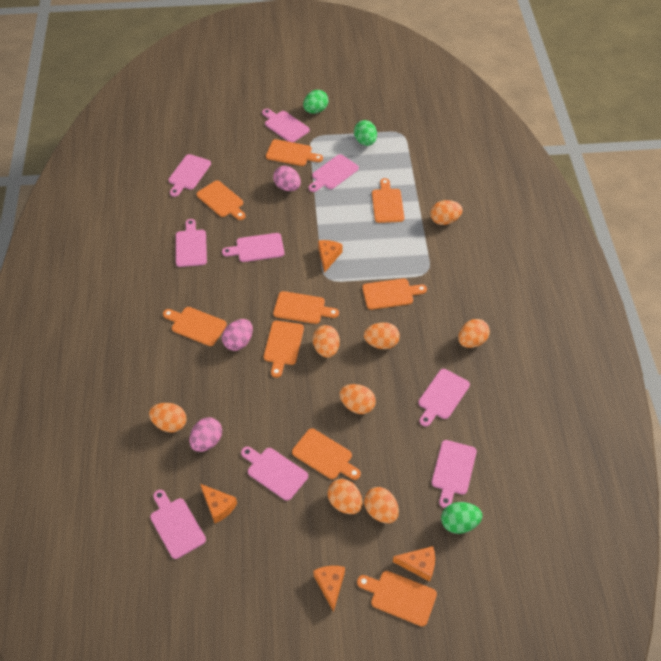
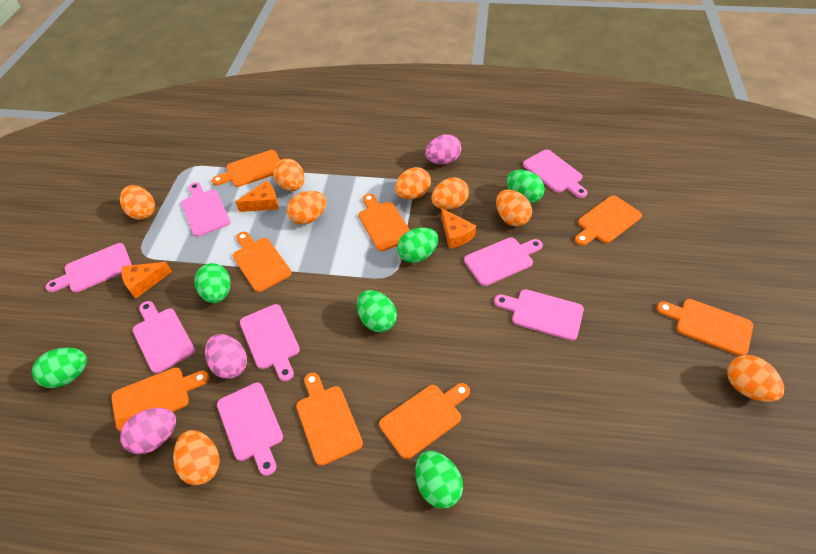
green egg: [303,90,329,114] [354,120,377,146] [441,502,482,534] = 3 -> [32,347,87,388] [194,263,230,303] [357,290,397,332] [397,227,438,263] [415,451,463,509] [507,170,545,204] = 6
orange cheese: [200,484,237,523] [313,566,345,612] [318,240,343,273] [393,546,435,582] = 4 -> [122,262,172,299] [236,181,279,212] [441,208,476,249] = 3
orange cutting board: [163,307,227,346] [196,180,246,220] [264,321,304,378] [266,139,323,166] [273,291,339,324] [292,428,361,480] [357,571,437,626] [362,278,427,310] [372,178,404,223] = 9 -> [111,367,209,432] [212,150,280,187] [233,232,292,292] [296,372,363,466] [358,194,410,251] [379,383,470,459] [575,196,642,246] [657,299,753,356] = 8
pink cutting board: [150,490,206,559] [168,154,211,197] [176,219,207,267] [222,233,284,262] [241,447,308,501] [262,109,310,142] [309,154,359,192] [418,369,470,427] [432,440,477,508] = 9 -> [46,243,132,293] [133,301,195,373] [181,182,230,237] [217,382,283,476] [240,304,300,381] [464,237,543,286] [494,289,584,341] [523,150,588,198] = 8

